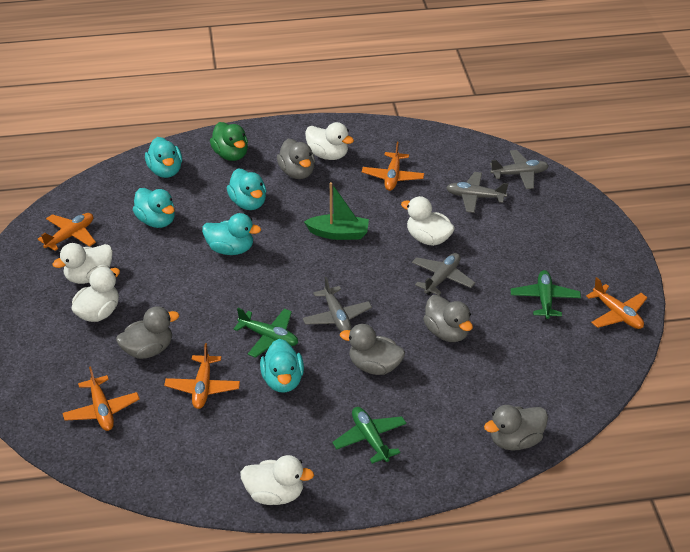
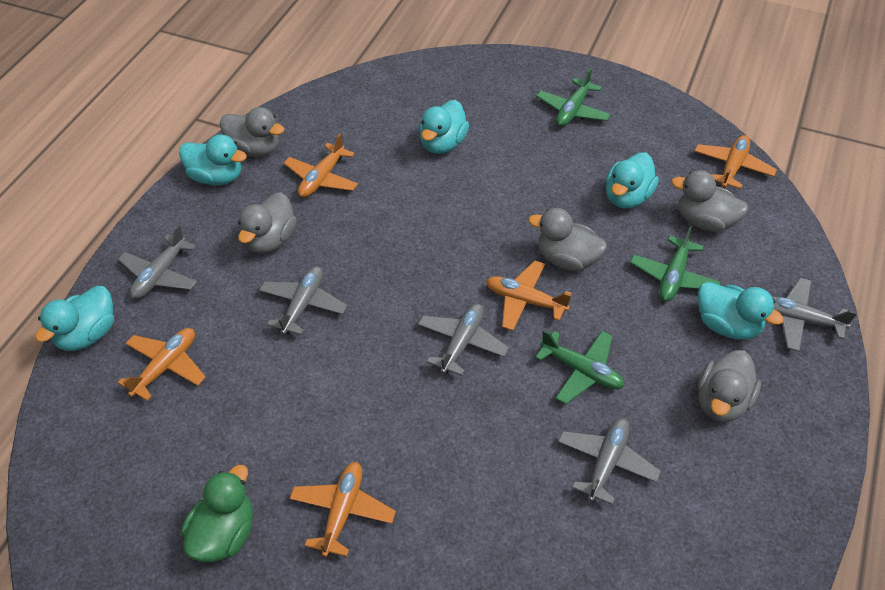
green boat: [304,182,369,240] = 1 -> none = 0
grey plane: [303,277,372,332] [412,253,475,295] [446,172,508,213] [490,150,549,189] = 4 -> [118,225,197,299] [259,266,347,335] [418,303,509,376] [558,418,661,505] [772,278,857,351] = 5
white duck: [53,243,113,284] [72,267,120,322] [240,455,314,505] [305,122,354,160] [401,196,455,246] = 5 -> none = 0

